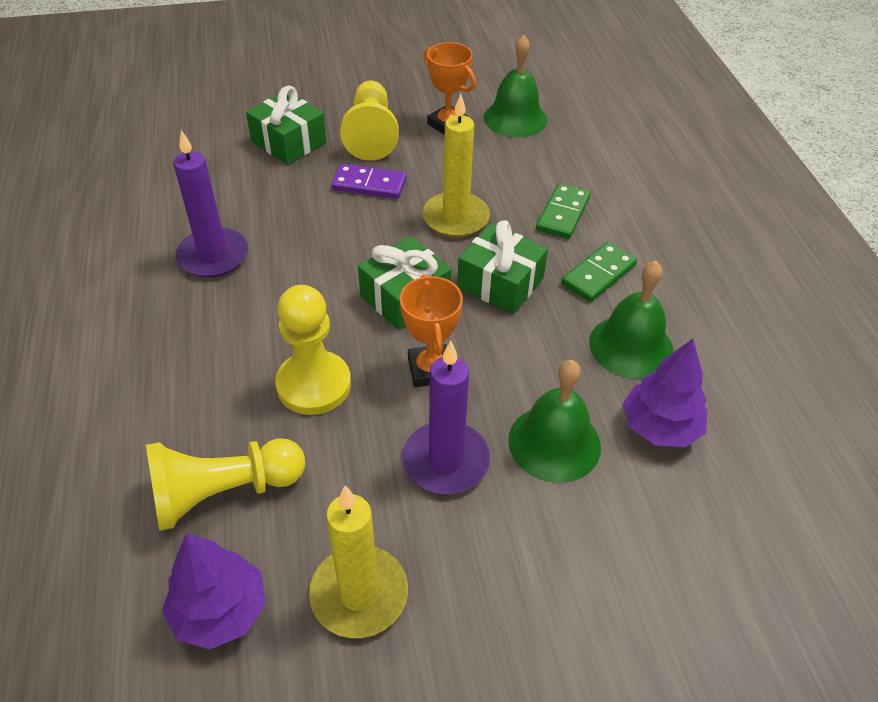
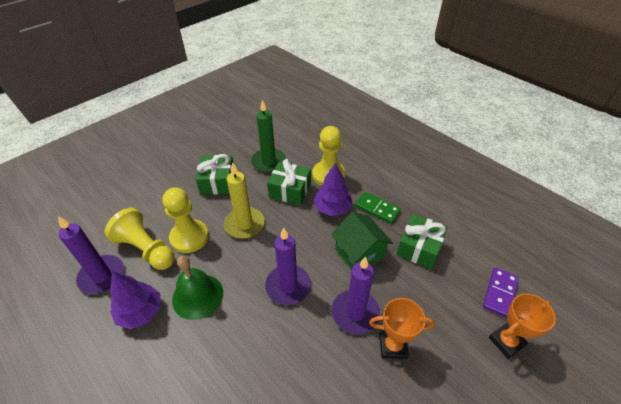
green bell: [484,35,547,137] [508,360,601,483] [589,261,674,379] = 3 -> [172,256,223,320] = 1
green candle: none = 0 -> [251,100,286,173] = 1
green domino: [536,183,591,239] [561,242,637,302] = 2 -> [355,192,401,224] = 1
green house: none = 0 -> [331,212,393,270] = 1
purple candle: [173,130,248,278] [402,341,490,494] = 2 -> [58,216,124,294] [265,227,311,305] [332,256,380,334] = 3
yellow candle: [309,486,408,638] [422,94,490,237] = 2 -> [224,162,265,239] = 1

